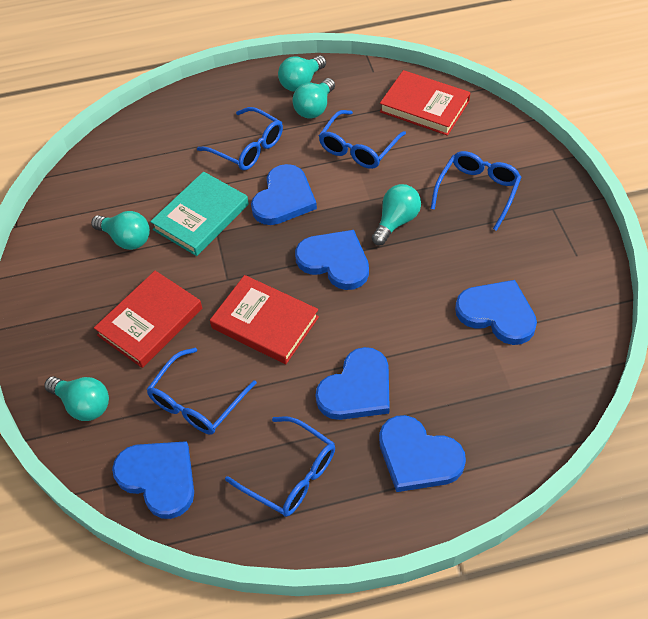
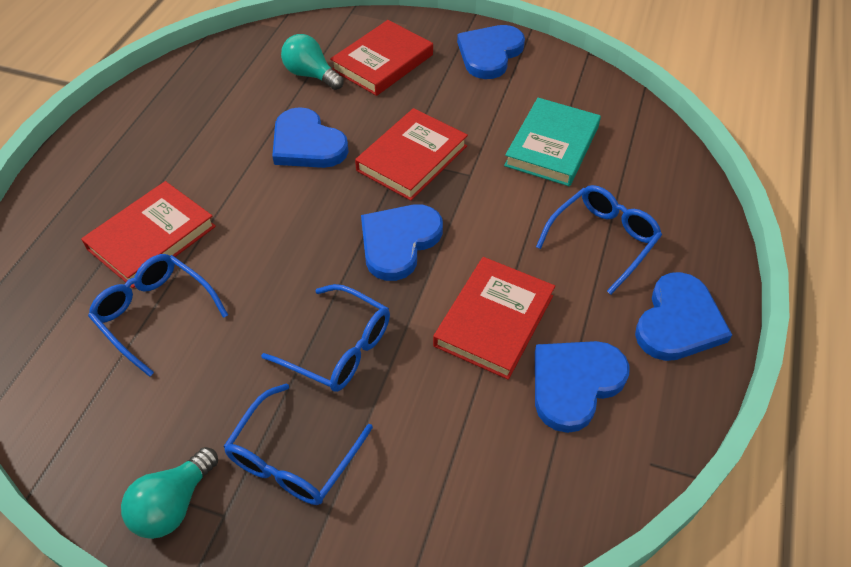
blue glasses: [146,348,257,435] [197,107,283,170] [225,416,335,517] [319,110,406,169] [431,151,521,231] = 5 -> [88,254,228,377] [223,383,373,505] [261,284,390,392] [536,185,662,295] = 4
blue heart: [112,441,194,519] [251,164,317,225] [295,230,369,290] [316,347,390,420] [379,415,466,492] [455,280,537,345] = 6 -> [272,107,349,168] [361,205,443,281] [457,25,525,79] [535,341,630,433] [635,272,732,361] = 5
red book: [94,271,202,368] [210,275,319,364] [380,70,471,136] = 3 -> [81,181,216,288] [330,20,433,96] [355,108,468,201] [433,257,555,380] = 4
turquoise light bulb: [44,376,109,421] [91,211,150,250] [278,55,326,92] [292,78,335,119] [372,184,421,245] = 5 -> [121,447,218,539] [281,34,344,90] = 2

